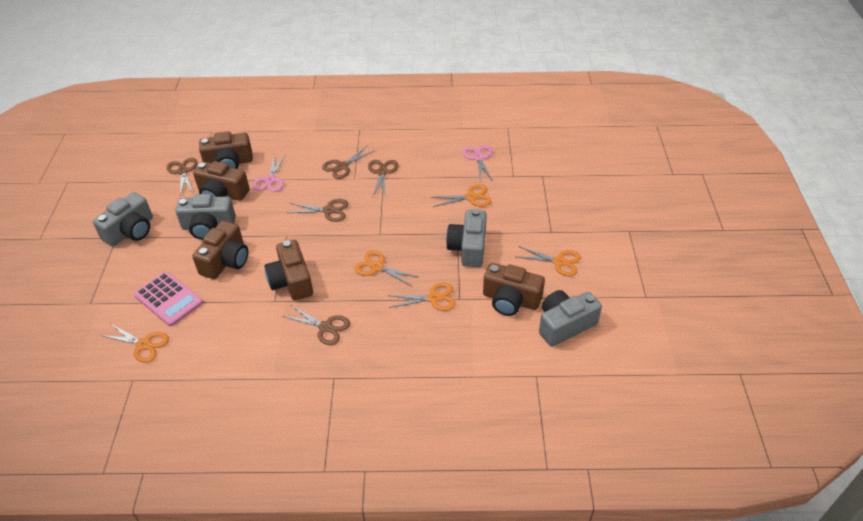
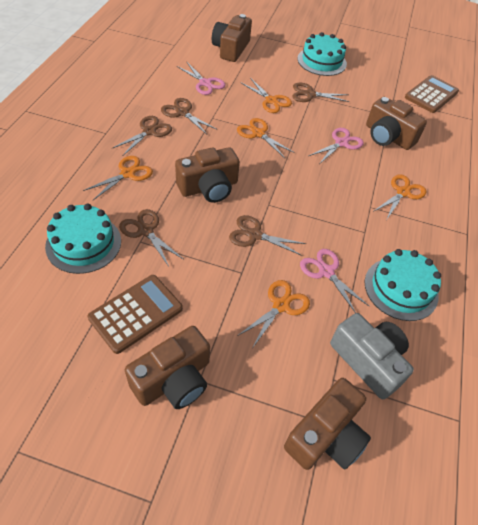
brown calculator: none = 0 -> [88,275,183,354] [405,75,459,113] = 2
grey camera: [93,192,153,246] [176,194,236,240] [446,209,487,267] [539,290,602,347] = 4 -> [330,313,414,400] = 1
pink calculator: [134,271,203,326] = 1 -> none = 0
pink scissors: [252,154,286,192] [463,145,493,182] = 2 -> [176,61,225,95] [300,249,370,313] [308,128,364,164] = 3
turquoise cake: none = 0 -> [45,204,121,274] [297,32,347,76] [365,249,441,321] = 3

